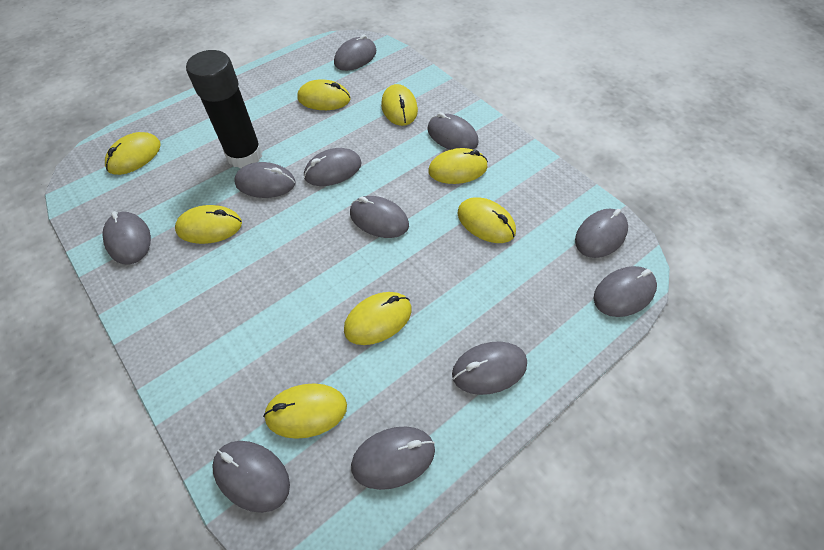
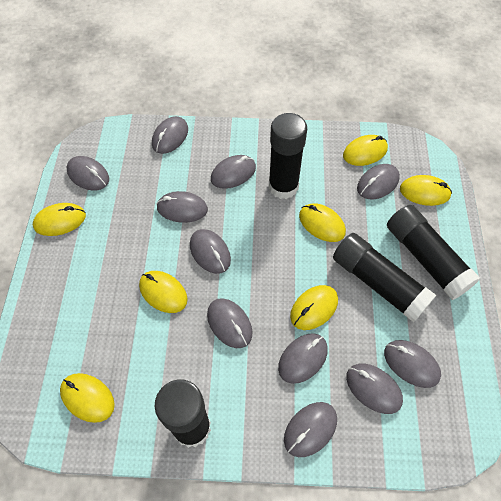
black glue stick: [186,50,263,168] = 1 -> [154,379,211,448] [269,113,307,199] [333,233,436,322] [387,205,480,300] = 4
yellow mouse: [105,132,161,175] [175,205,242,244] [263,383,347,439] [298,79,350,110] [344,292,412,345] [381,84,418,126] [428,148,488,184] [457,197,516,243] = 8 -> [33,203,86,236] [60,373,115,423] [139,271,188,313] [290,285,338,330] [299,203,346,242] [343,135,388,166] [400,175,452,206] = 7

